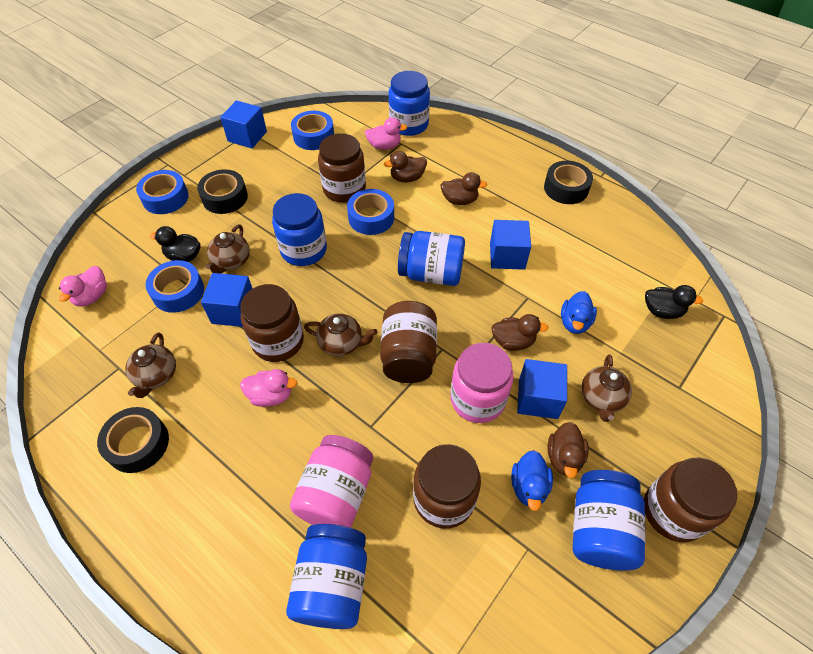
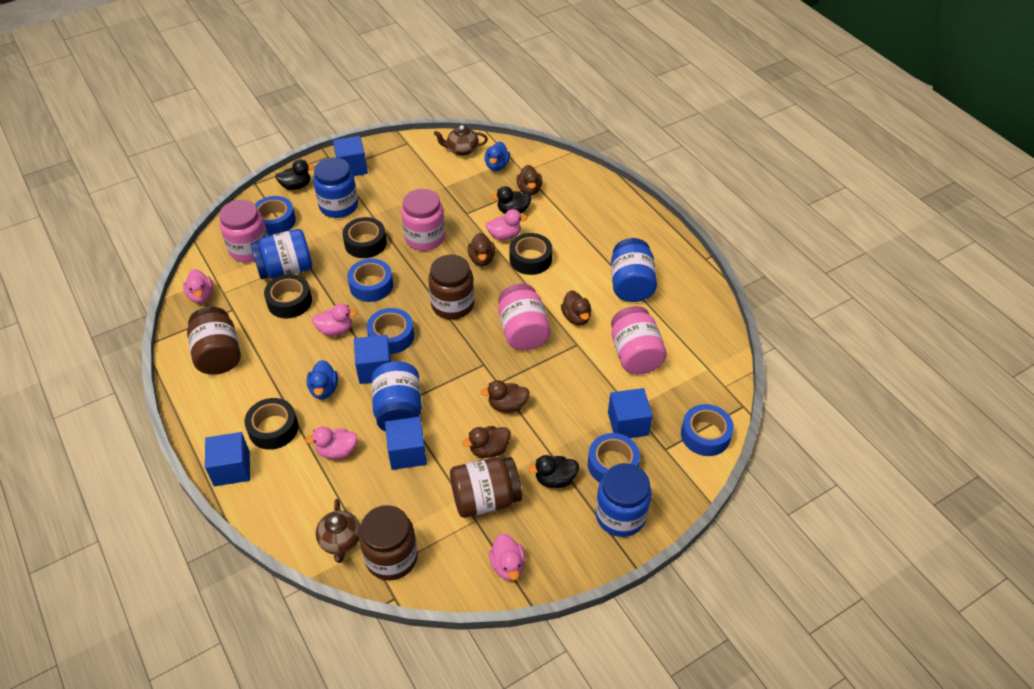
black duck: [150,226,201,262] [645,285,703,319] = 2 -> [275,159,315,190] [491,186,532,214] [528,455,579,488] = 3
black tape: [97,407,169,473] [197,169,248,214] [544,161,593,204] = 3 -> [244,398,298,450] [264,274,312,319] [342,217,387,258] [510,233,552,275] = 4
blue cube: [201,273,253,327] [220,100,267,148] [490,220,531,270] [517,359,567,419] = 4 -> [205,432,250,486] [333,136,368,176] [354,335,391,384] [385,417,427,470] [608,388,653,438] = 5
blue tape: [136,170,189,214] [145,260,204,313] [291,111,334,150] [347,189,394,235] = 4 -> [255,196,296,236] [347,259,393,302] [367,308,414,354] [588,433,640,483] [681,404,734,456] = 5
brown duck: [384,151,427,182] [441,172,487,205] [491,314,549,351] [548,422,589,478] = 4 -> [462,426,511,458] [468,233,495,266] [480,380,530,413] [517,165,542,195] [561,290,591,325] = 5
brown jar: [240,284,304,362] [318,133,366,203] [380,301,437,383] [413,444,481,529] [644,458,737,542] = 5 -> [187,307,241,375] [359,505,418,581] [429,255,474,320] [450,457,522,518] = 4
brown teapot: [125,332,176,398] [206,224,250,274] [304,313,377,356] [581,354,632,422] = 4 -> [316,499,361,563] [434,125,488,156] = 2
pink duck: [59,266,107,307] [240,369,297,407] [365,117,408,150] = 3 -> [183,269,213,303] [305,427,358,459] [312,304,357,336] [486,209,527,240] [489,533,525,581] = 5
pink jar: [290,435,373,528] [450,343,513,423] = 2 -> [219,200,268,262] [401,189,445,251] [498,284,551,350] [611,306,667,374] = 4

